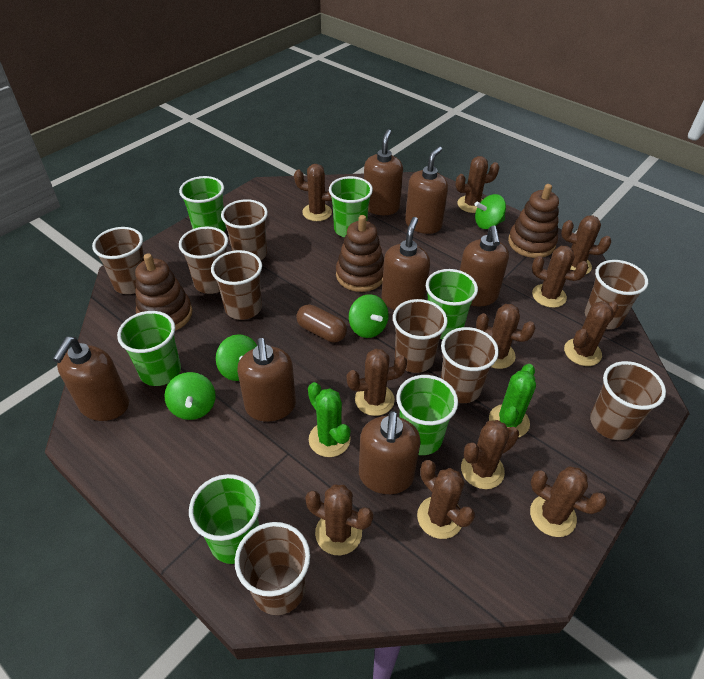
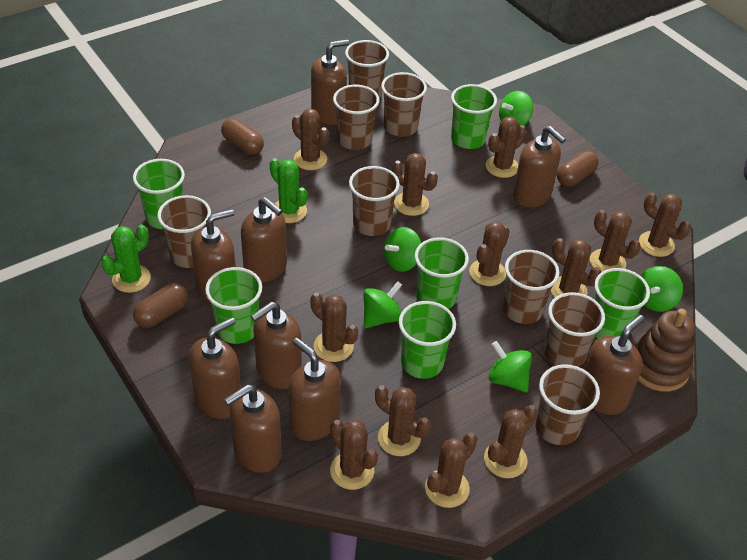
brown cactus: [294,164,332,221] [305,484,373,555] [346,349,407,416] [417,460,475,539] [456,156,499,213] [461,420,519,489] [476,304,536,369] [530,466,607,537] [532,246,588,308] [561,216,611,275] [564,301,618,366] = 11 -> [292,108,329,170] [310,292,358,362] [330,419,378,490] [375,385,431,456] [392,153,438,216] [425,432,477,508] [469,221,510,286] [484,405,538,478] [486,117,527,178] [551,238,602,297] [590,210,641,272] [639,193,691,257] = 12
brown capsule: [296,304,347,342] = 1 -> [133,283,188,328] [221,119,264,155] [557,151,599,187] = 3
brown cup: [92,227,144,294] [179,227,228,294] [211,250,262,320] [221,199,268,260] [235,522,310,615] [393,299,448,373] [441,327,499,403] [585,260,648,329] [590,361,666,440] = 9 -> [157,195,211,268] [333,85,379,150] [345,40,389,98] [349,166,400,236] [381,72,427,137] [503,250,559,324] [535,364,600,445] [544,292,605,367] = 8
brown soap dispenser: [53,337,129,421] [237,338,296,422] [359,411,421,494] [364,129,403,215] [382,217,430,310] [405,146,448,234] [460,226,509,306] = 7 -> [189,317,241,419] [191,209,236,303] [224,384,282,473] [241,197,287,283] [251,302,302,389] [288,338,341,441] [311,39,349,125] [513,126,566,208] [584,315,644,415] = 9
brown stacking toy: [135,253,192,331] [336,215,384,292] [508,184,559,258] = 3 -> [635,309,695,392] = 1
green spinning top: [164,372,216,420] [216,334,257,381] [349,294,389,338] [474,194,506,229] = 4 -> [363,281,402,328] [384,227,421,272] [489,341,532,393] [499,91,533,126] [641,266,683,312] = 5

